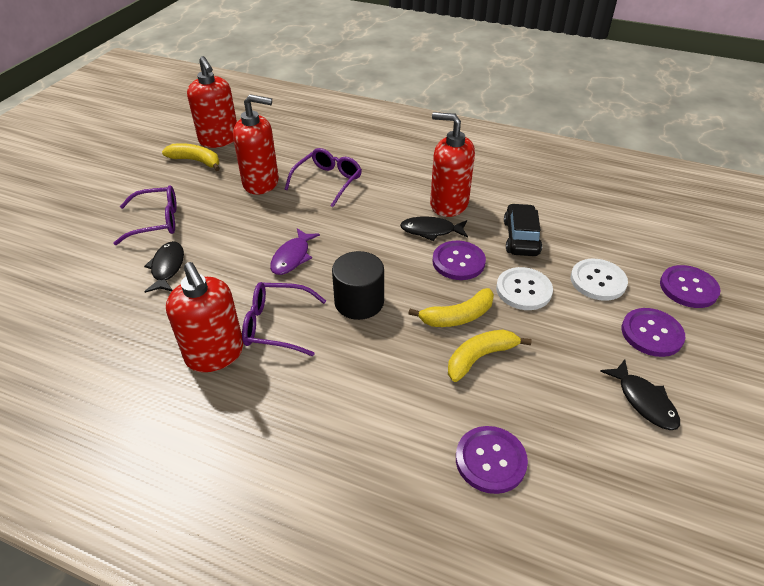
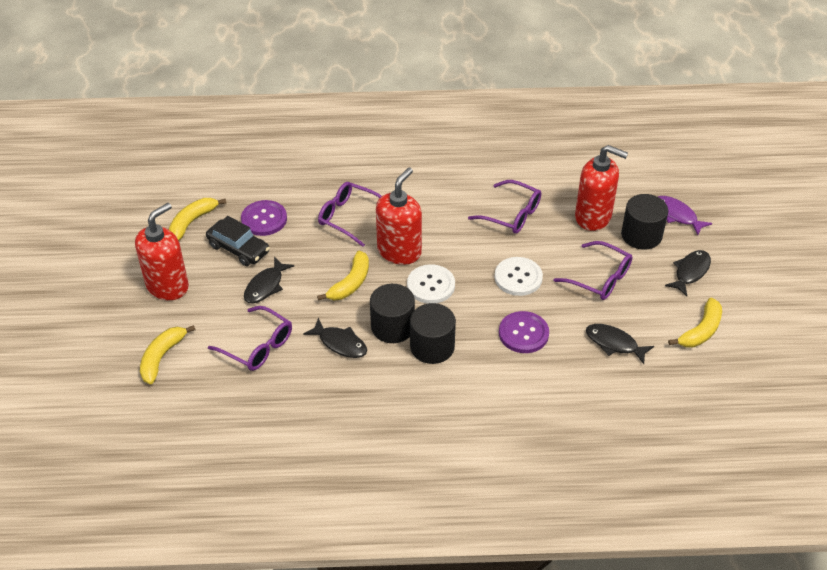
black cylinder: [332,251,384,320] = 1 -> [370,284,415,343] [410,303,456,364] [621,194,668,250] = 3
black fish: [144,241,184,293] [400,217,468,241] [600,360,680,430] = 3 -> [244,257,294,304] [303,318,367,358] [586,324,654,364] [665,250,711,296] = 4
purple button: [432,241,486,280] [456,426,528,494] [621,308,685,357] [660,265,721,308] = 4 -> [241,200,287,236] [499,311,549,353] = 2
purple glasses: [113,185,177,245] [242,282,326,356] [284,148,362,207] = 3 -> [208,306,292,371] [318,182,382,247] [468,180,541,234] [553,241,632,300] = 4
red soap dispenser: [166,262,244,372] [187,56,237,148] [233,94,279,195] [430,112,475,217] = 4 -> [135,203,189,300] [376,167,422,265] [575,145,628,231] = 3
yellow banana: [162,143,220,171] [408,288,494,327] [448,330,531,382] = 3 -> [140,325,196,384] [169,198,227,241] [317,251,369,301] [668,298,722,348] = 4

